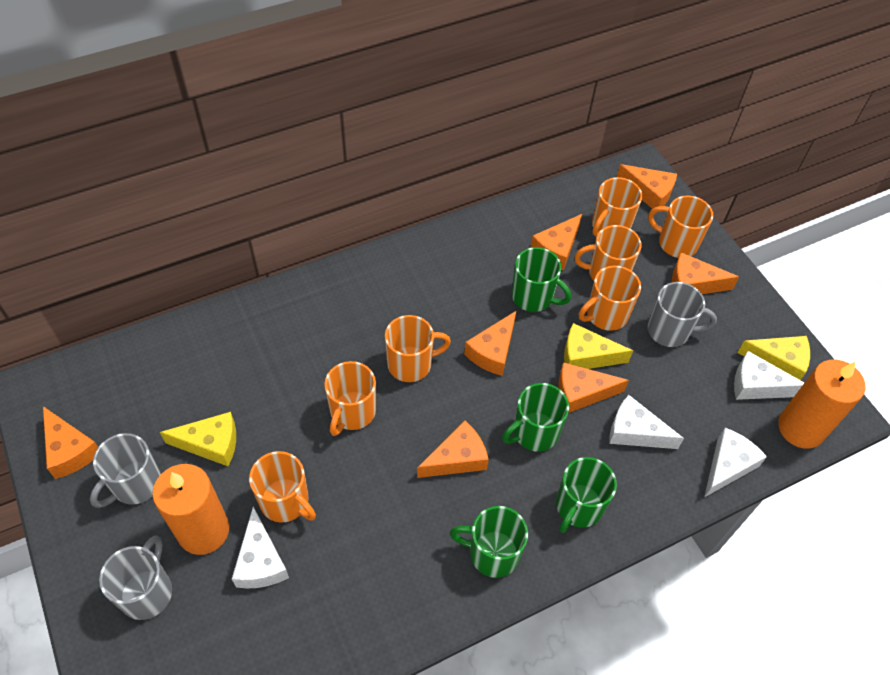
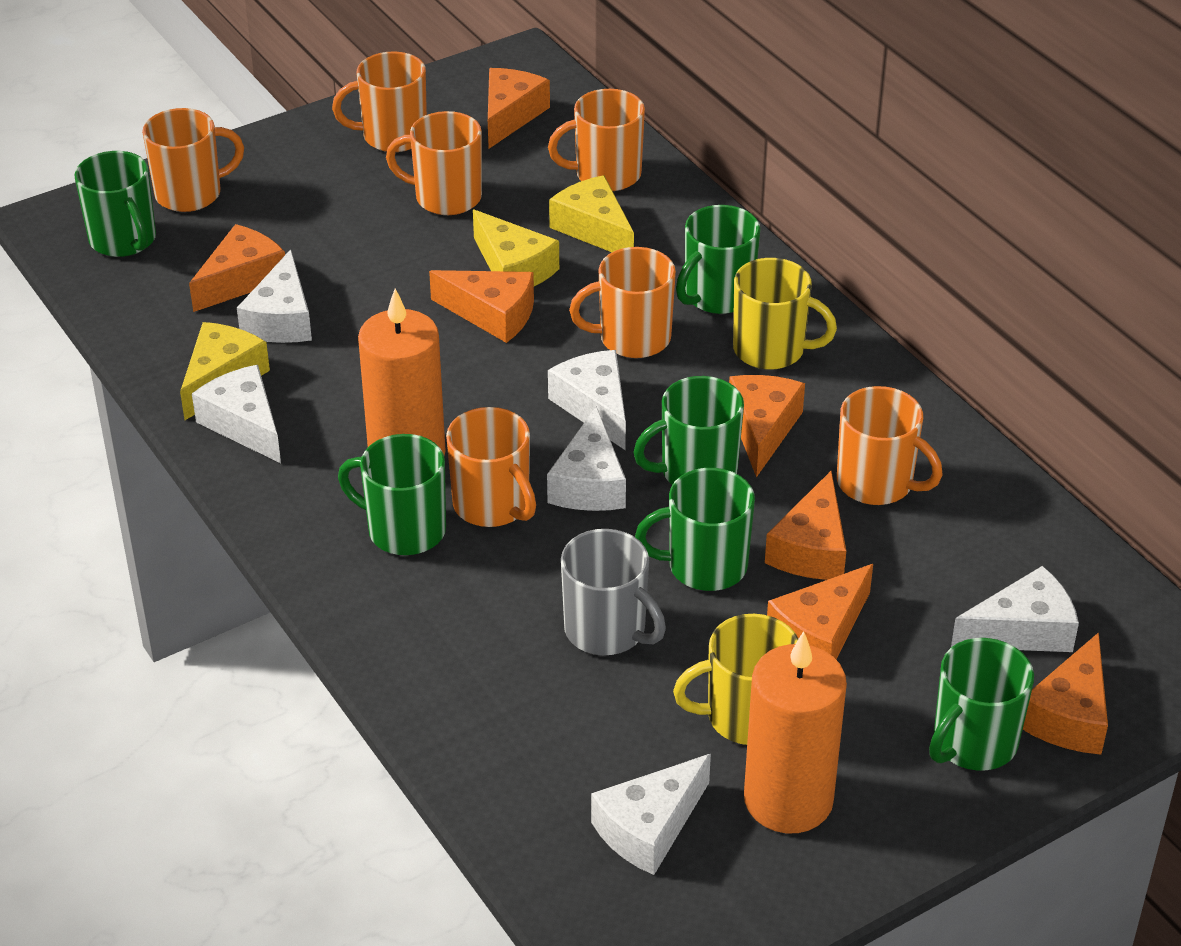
green mug: [450,506,528,578] [502,383,569,452] [512,247,571,312] [556,457,617,533] = 4 -> [74,151,156,257] [338,434,446,555] [633,376,744,485] [635,468,755,591] [676,205,760,314] [929,638,1034,771] = 6
grey mug: [90,433,161,508] [99,535,172,620] [648,282,717,347] = 3 -> [561,529,666,655] = 1
white cheese: [232,507,289,588] [609,395,684,449] [704,428,767,497] [734,351,804,400] = 4 -> [192,365,281,463] [237,249,312,343] [547,406,626,511] [548,350,626,450] [591,754,711,875] [951,566,1079,652] = 6
yellow mug: none = 0 -> [673,614,798,745] [733,258,837,370] = 2

